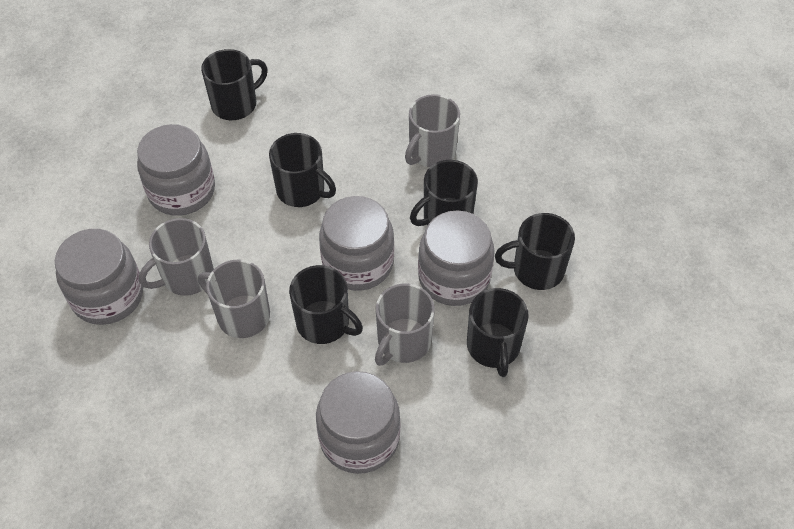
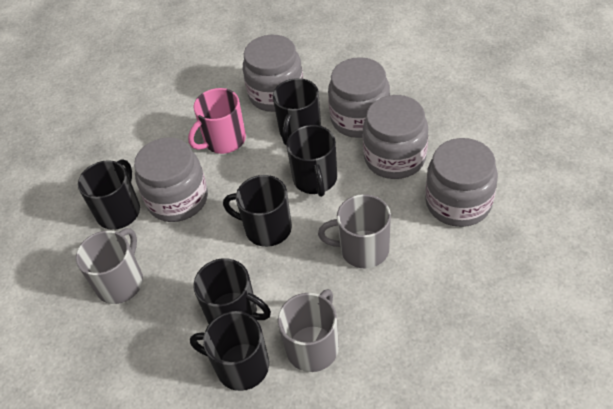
grey mug: [139,218,214,296] [198,260,270,338] [375,283,435,366] [405,94,460,167] = 4 -> [76,228,143,304] [278,289,339,372] [318,194,391,269] = 3
pink mug: none = 0 -> [188,88,246,154] = 1

